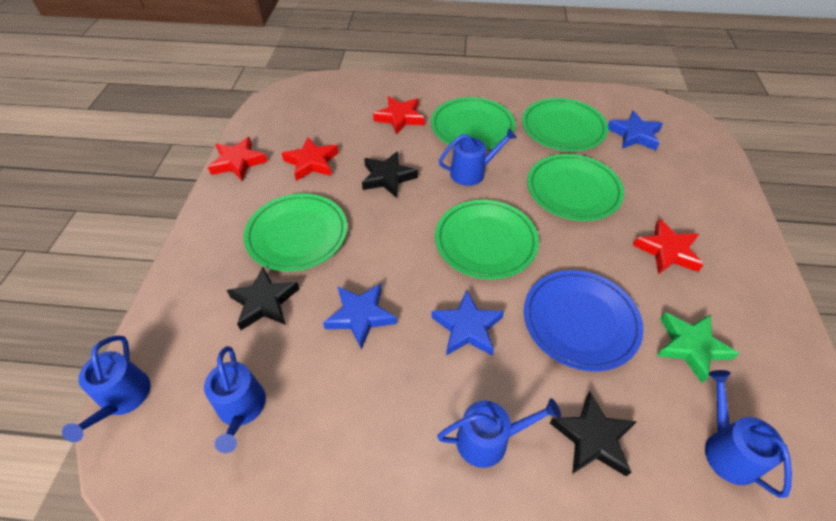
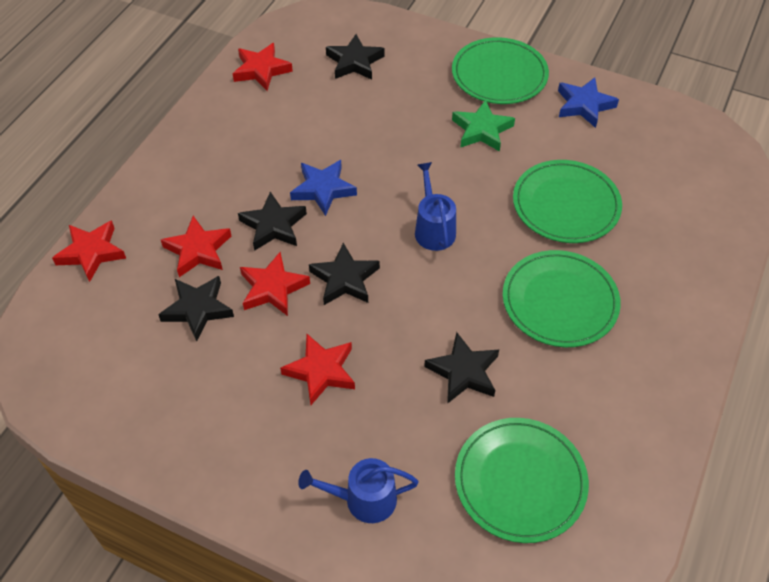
black star: [227,267,300,330] [362,151,418,198] [550,391,637,477] = 3 -> [158,276,234,342] [238,191,307,251] [309,243,380,305] [326,34,385,80] [424,332,499,404] = 5
blue plate: [524,270,644,371] = 1 -> none = 0
blue star: [323,283,397,350] [431,290,504,355] [608,111,663,150] = 3 -> [290,160,357,216] [558,77,619,128] = 2
blue watering can: [62,336,151,442] [204,346,266,453] [437,398,561,468] [439,128,517,186] [705,370,792,498] = 5 -> [298,458,419,523] [415,162,456,251] = 2
green plate: [244,193,347,271] [431,97,516,150] [435,200,539,279] [522,98,608,152] [527,154,624,221] = 5 -> [452,37,549,104] [455,418,589,543] [503,250,621,347] [513,160,622,243] = 4
red star: [208,137,268,181] [282,137,338,181] [373,96,425,135] [633,219,704,275] = 4 -> [52,220,126,282] [161,216,231,277] [233,43,293,91] [240,252,310,316] [280,334,355,405] = 5

